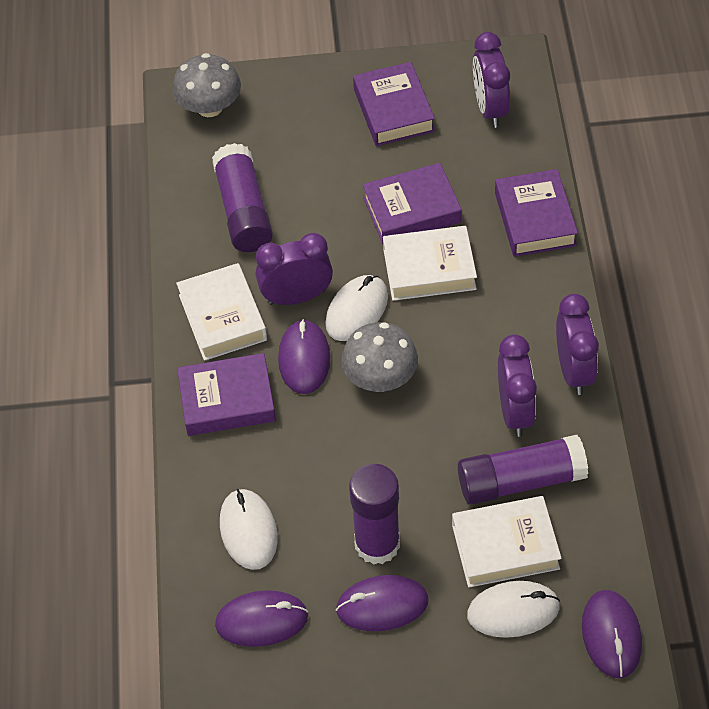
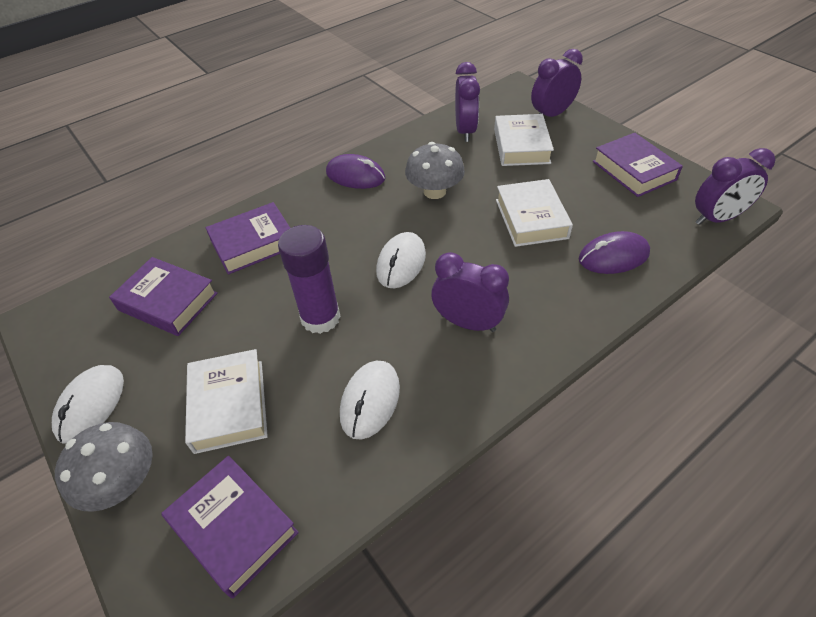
purple glue stick: [212,143,273,252] [349,464,400,565] [458,435,588,504] = 3 -> [278,225,341,334] = 1
purple mouse: [215,590,308,647] [278,319,330,394] [336,575,428,631] [582,590,642,678] = 4 -> [326,154,386,189] [579,231,650,274] = 2

